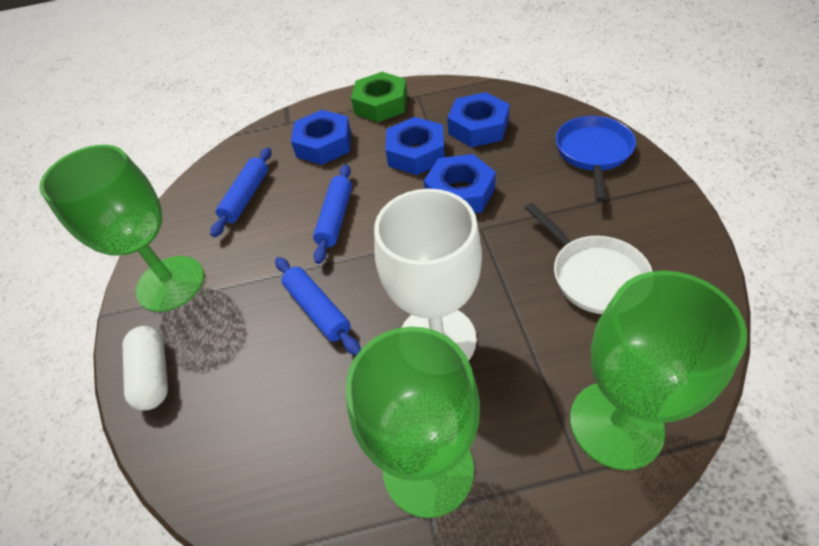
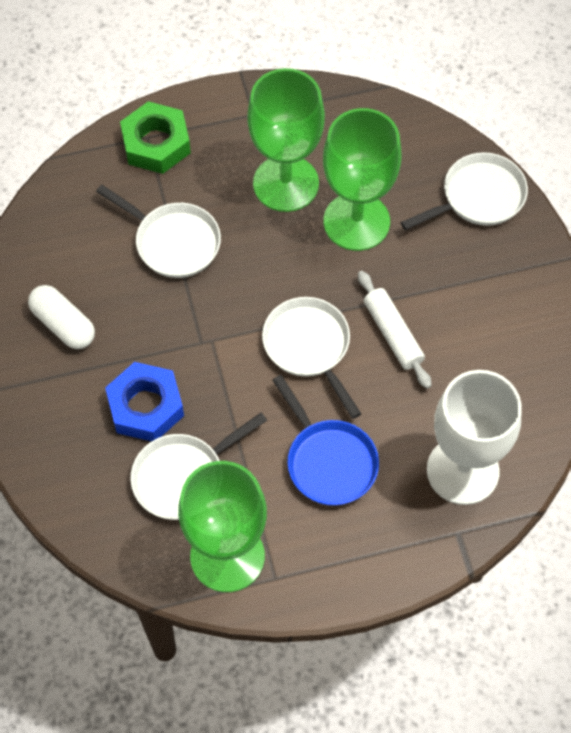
blue nut: [291,110,351,165] [386,117,445,175] [424,154,496,213] [447,92,510,147] = 4 -> [105,362,184,441] = 1
blue rolling pin: [211,147,271,237] [275,257,361,355] [313,164,352,264] = 3 -> none = 0
white pan: [525,203,653,314] = 1 -> [96,185,221,278] [130,413,267,520] [262,297,361,419] [401,152,528,230] = 4
white rolling pin: none = 0 -> [358,271,432,389] = 1

